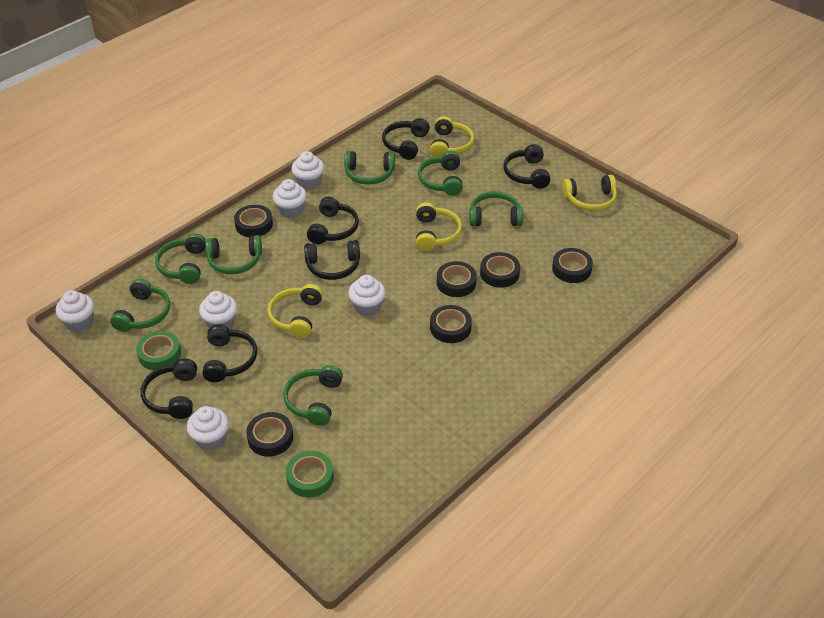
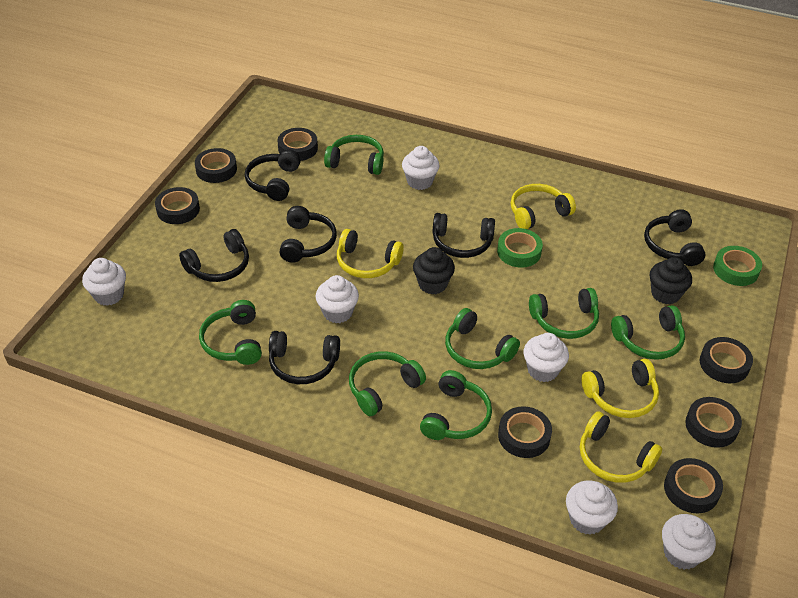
black cupcake: none = 0 -> [413,247,455,295] [650,257,692,304] = 2
black tape: [234,205,273,237] [246,412,293,457] [430,305,472,343] [437,261,477,297] [480,252,520,288] [552,248,593,283] = 6 -> [155,187,200,224] [195,148,237,183] [278,128,318,161] [498,406,552,458] [664,458,723,513] [685,397,742,448] [700,337,753,383] = 7

